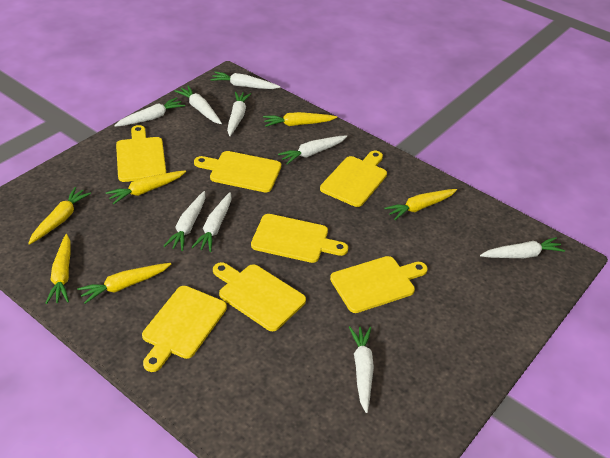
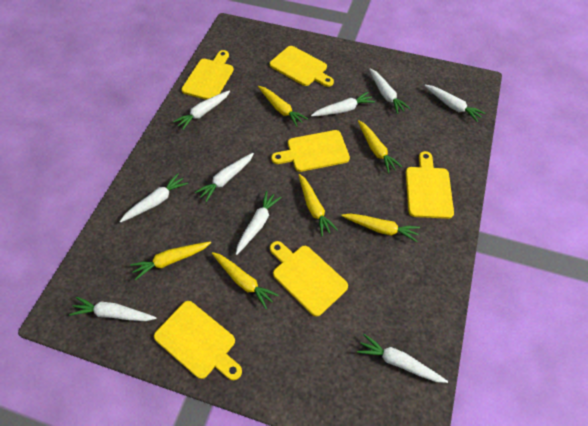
yellow cutting board: [116,125,166,182] [142,286,227,372] [194,151,281,192] [213,262,306,331] [251,214,348,263] [320,151,387,207] [330,256,428,313] = 7 -> [154,301,242,380] [181,50,234,100] [270,46,334,87] [270,241,348,317] [271,130,350,172] [406,151,454,219] = 6

